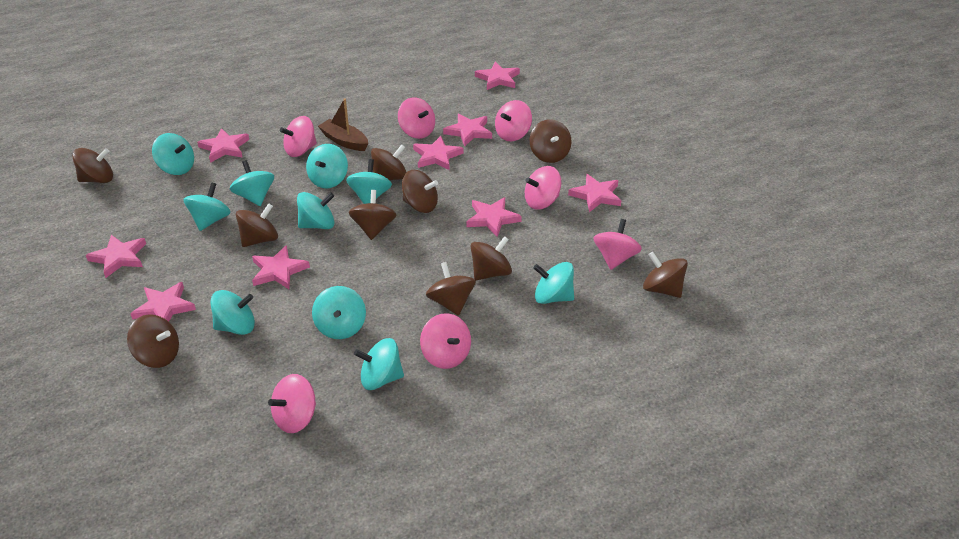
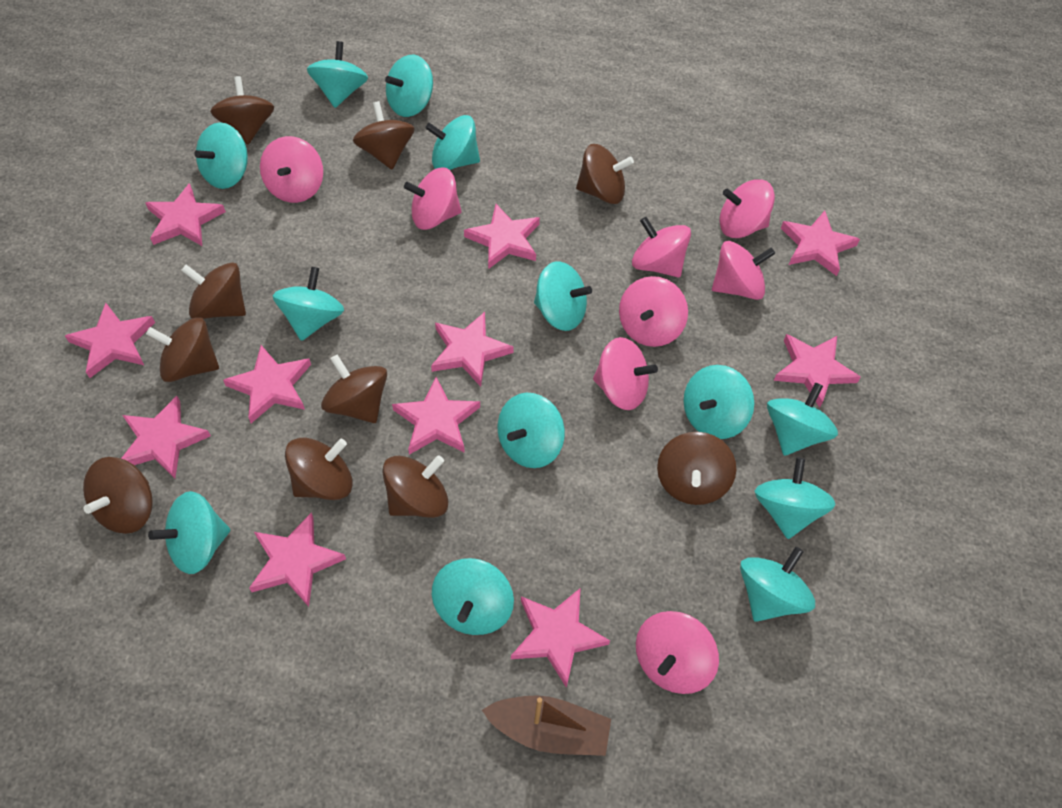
pink spinning top: [268,374,316,433] [280,116,317,157] [398,97,435,139] [420,313,471,369] [495,100,532,141] [525,166,561,210] [593,219,642,270] = 7 -> [260,136,323,203] [404,167,462,230] [593,337,658,410] [619,276,688,347] [632,217,691,277] [636,611,719,694] [712,241,775,300] [719,179,775,238] = 8
pink star: [86,235,146,278] [130,282,196,322] [197,128,249,163] [252,245,310,289] [413,136,464,170] [443,114,492,147] [466,197,522,237] [475,62,520,90] [568,174,621,212] = 9 -> [65,303,155,378] [121,396,211,478] [145,183,226,246] [223,345,311,423] [249,512,346,607] [392,377,480,455] [431,312,514,387] [464,204,540,269] [511,588,610,688] [773,334,861,408] [781,211,860,276] = 11
turquoise spinning top: [152,133,194,175] [183,182,231,231] [210,290,255,335] [230,160,274,206] [297,192,334,229] [306,144,348,188] [312,286,366,339] [346,159,392,204] [354,338,404,390] [533,262,574,304] = 10 -> [148,491,230,574] [194,122,248,189] [272,267,344,341] [307,41,368,108] [385,55,433,117] [425,115,480,170] [432,558,514,635] [498,393,565,468] [534,261,592,331] [683,365,754,439] [740,547,815,622] [754,457,836,539] [767,382,838,456] = 13

